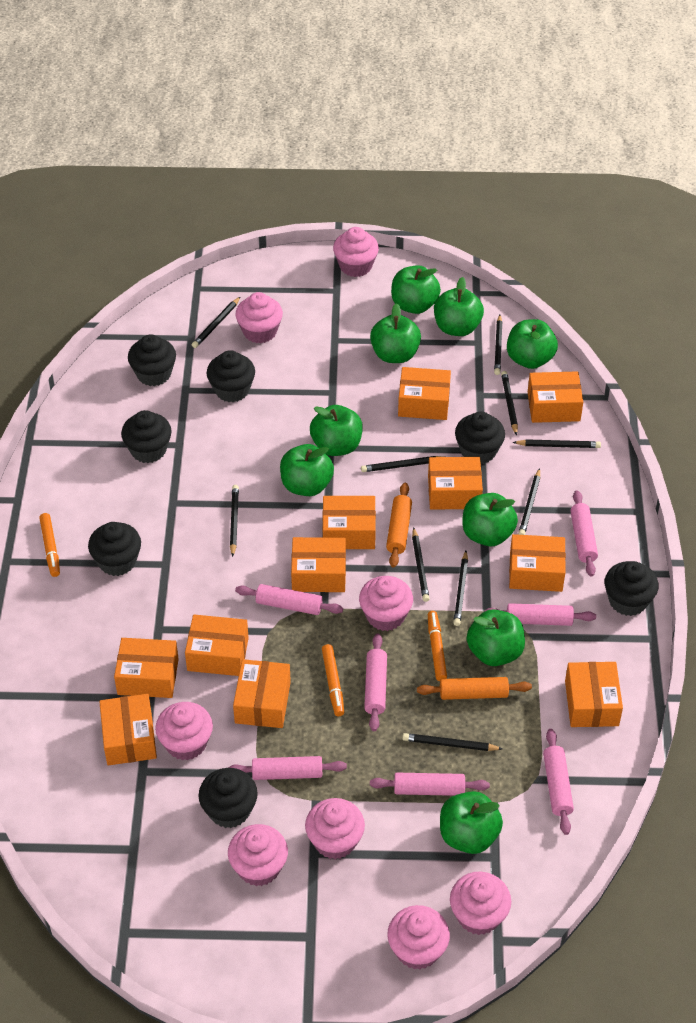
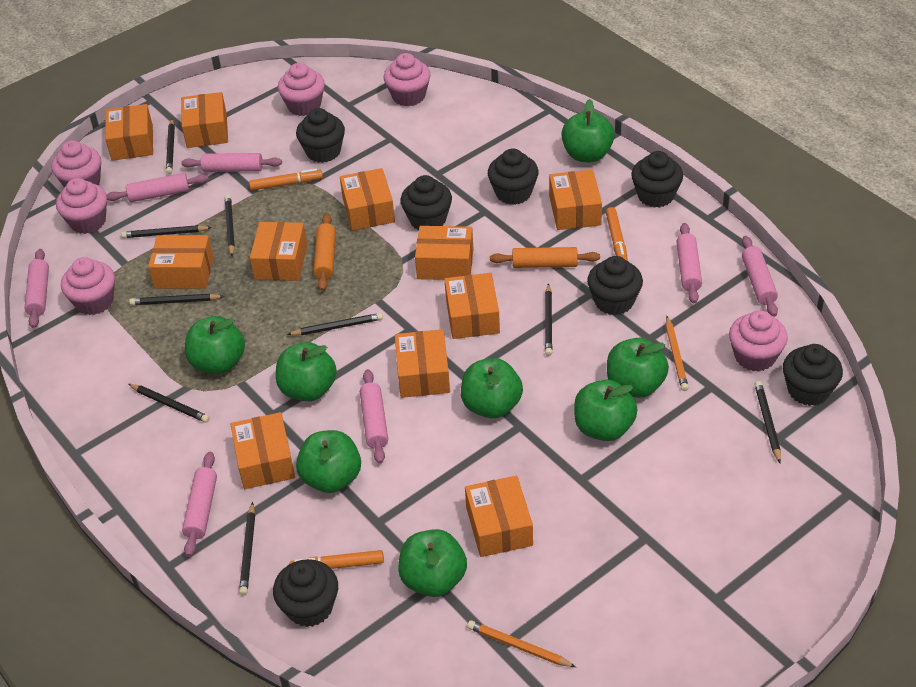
black pencil: [192,297,240,348] [230,485,239,557] [361,456,443,472] [403,733,502,751] [412,527,430,602] [453,551,468,626] [494,315,503,375] [501,371,518,436] [513,439,601,448] [518,468,540,535] = 10 -> [121,225,212,238] [128,384,210,423] [129,294,224,305] [166,119,175,174] [225,195,235,256] [239,502,255,596] [287,313,383,335] [545,283,553,356] [754,381,781,463] = 9
green apple: [280,444,334,496] [310,405,363,456] [370,303,421,363] [391,265,441,314] [434,277,484,336] [440,791,503,854] [462,493,518,546] [467,609,525,666] [507,319,558,369] = 9 -> [185,316,245,374] [276,342,337,401] [296,430,361,493] [398,529,467,597] [461,358,523,418] [561,99,615,162] [574,380,638,441] [607,338,669,398] = 8
orange pencil: none = 0 -> [467,620,576,667] [666,316,689,391] = 2
pink cupcake: [155,702,213,761] [228,824,288,886] [235,292,283,344] [305,798,365,859] [333,227,379,277] [359,576,413,631] [387,905,450,970] [450,872,511,935] = 8 -> [51,140,101,188] [56,178,107,234] [61,257,115,315] [278,63,325,116] [384,53,431,106] [729,310,788,372] = 6

